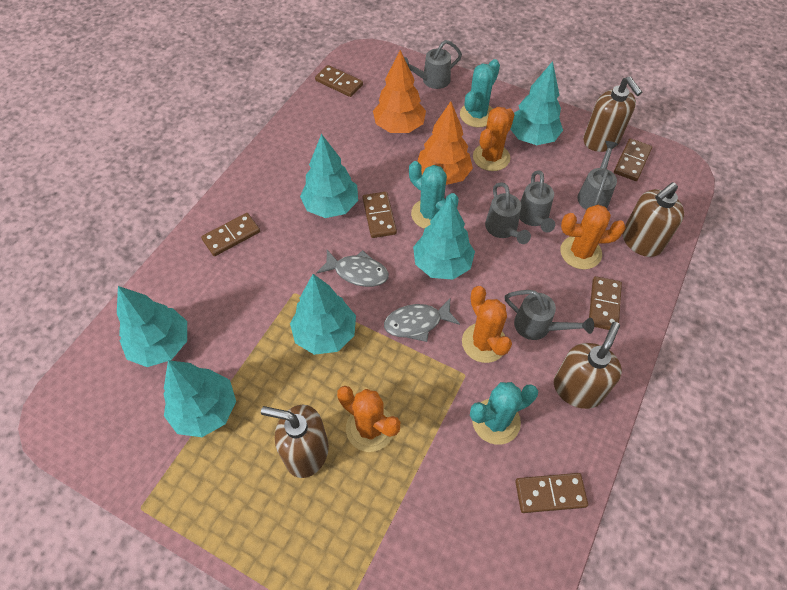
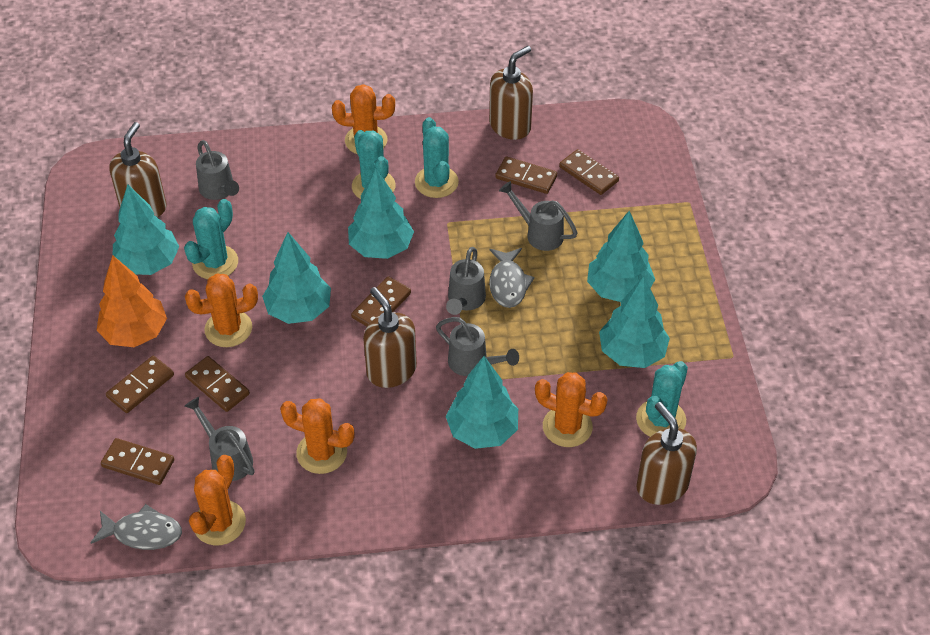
orange cactus: [337,386,400,452] [462,286,512,363] [473,107,515,171] [560,205,625,270] = 4 -> [185,273,258,347] [189,455,246,545] [280,398,355,474] [332,84,395,154] [535,372,607,447] = 5
orange tree: [373,50,426,133] [417,101,473,185] = 2 -> [97,255,167,347] = 1
turquoise cactus: [409,161,459,229] [460,59,500,127] [470,382,538,445] = 3 -> [184,199,238,279] [352,130,396,199] [415,117,459,198] [636,361,688,437] = 4

